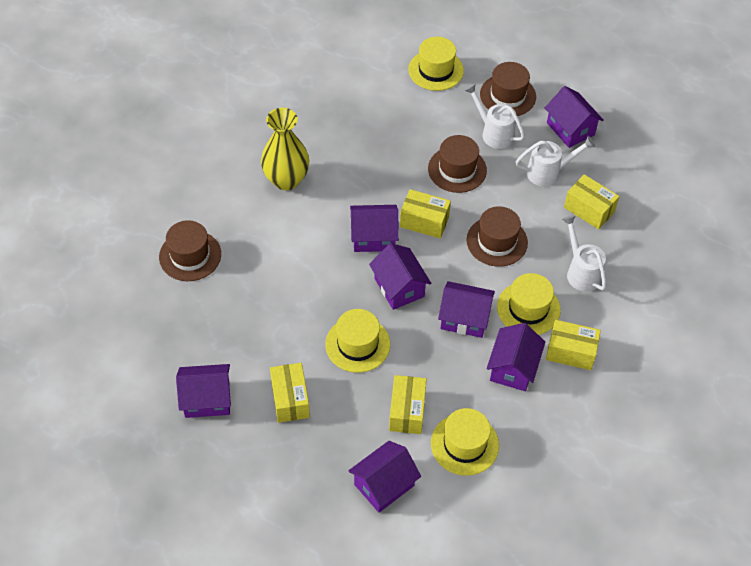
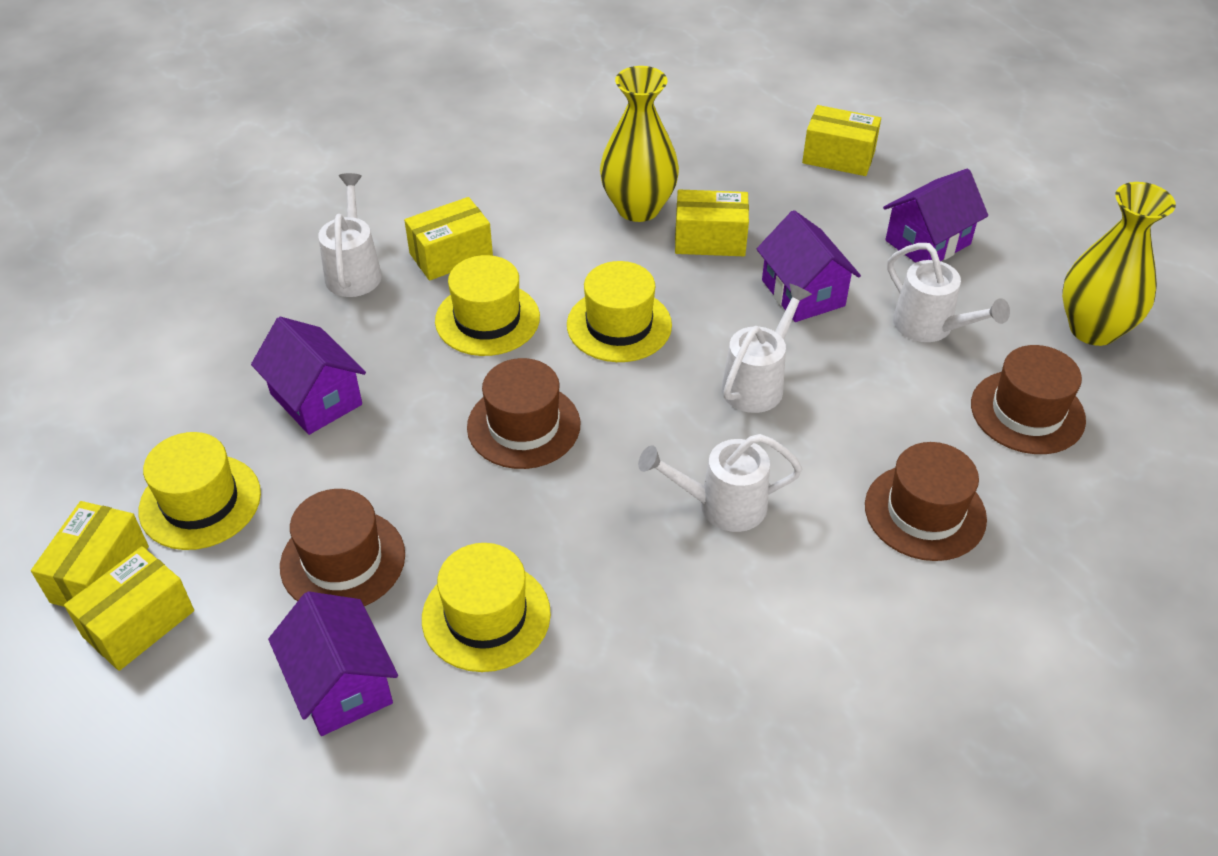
purple house: [176,364,231,418] [348,441,421,513] [350,205,399,252] [369,243,431,310] [438,281,495,338] [487,323,545,391] [545,86,604,148] = 7 -> [251,317,366,435] [268,591,398,736] [757,210,861,322] [883,169,988,263] = 4
white watering can: [464,84,525,149] [516,136,595,186] [562,215,606,292] = 3 -> [318,173,382,297] [638,434,802,532] [722,284,812,413] [887,243,1010,342] = 4
yellow vase: [261,108,310,190] = 1 -> [600,66,679,222] [1062,182,1176,346] = 2

